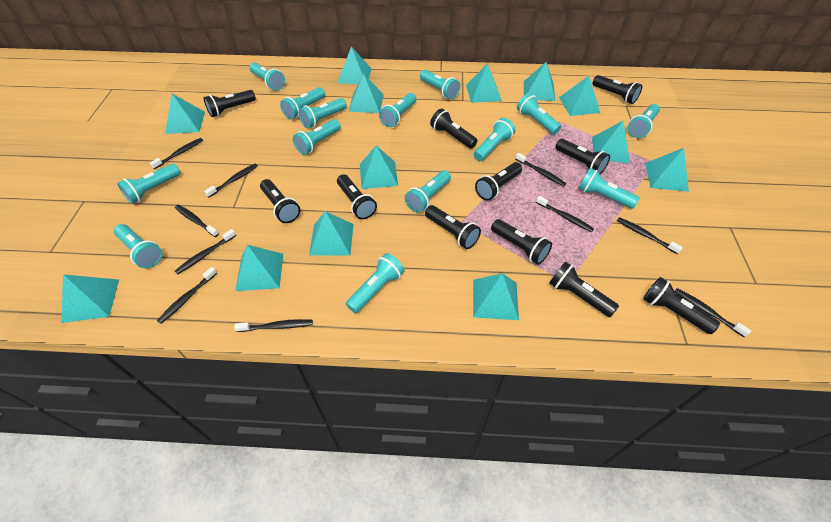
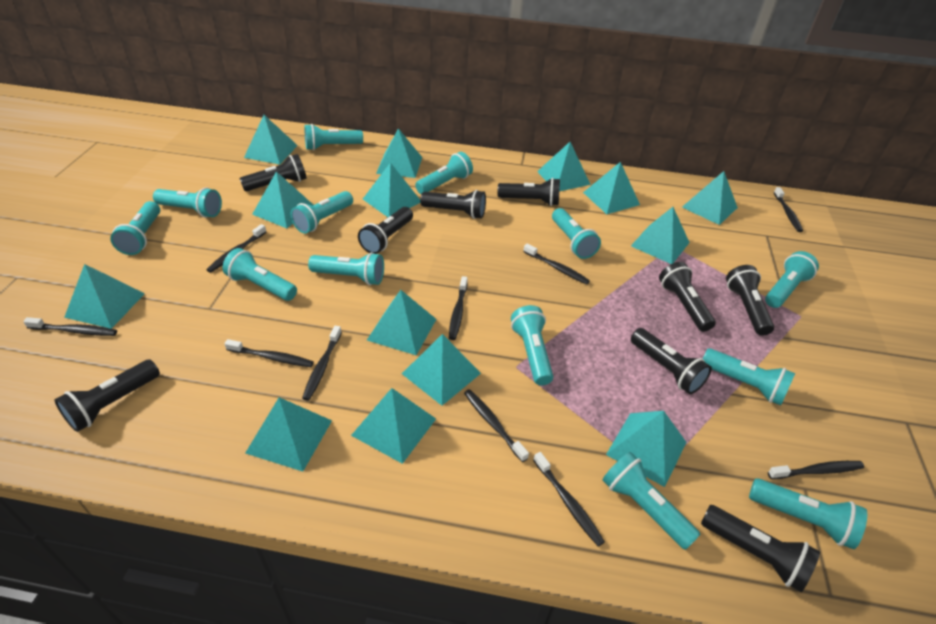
black flashlight: [204,90,256,117] [260,179,300,223] [337,174,377,219] [425,205,481,249] [430,108,477,149] [475,162,522,200] [491,219,552,265] [549,261,619,317] [555,139,610,174] [593,75,642,104] [643,277,720,334] = 11 -> [55,359,160,432] [240,154,307,191] [358,207,413,254] [420,190,486,219] [497,178,560,206] [631,328,712,394] [659,262,716,332] [701,505,820,592] [726,265,774,336] = 9
turquoise flashlight: [114,224,162,268] [117,164,181,204] [250,63,285,90] [280,87,325,119] [293,119,341,155] [298,98,347,128] [346,253,405,313] [379,93,417,127] [405,170,451,213] [420,70,460,99] [474,118,515,161] [517,93,561,134] [578,168,640,209] [628,104,660,138] = 14 -> [110,201,160,255] [153,188,222,218] [222,248,297,301] [291,191,353,234] [304,124,363,150] [308,252,384,285] [415,152,473,194] [511,305,553,385] [552,208,601,259] [602,452,701,550] [703,348,795,406] [749,478,867,549] [765,251,819,308] = 13
turquoise pyramid: [61,274,119,323] [165,93,205,134] [235,245,283,291] [309,211,353,256] [337,47,372,85] [348,73,384,113] [360,146,398,189] [466,63,502,103] [473,273,519,320] [524,62,555,101] [559,76,600,116] [592,121,630,163] [645,148,689,192] = 13 -> [64,264,145,329] [244,115,298,165] [245,397,332,471] [252,171,313,228] [351,388,436,464] [363,162,420,217] [367,290,436,355] [376,128,422,178] [402,334,481,406] [537,142,591,191] [583,162,640,214] [606,411,687,487] [631,207,690,264] [682,171,738,225] = 14

